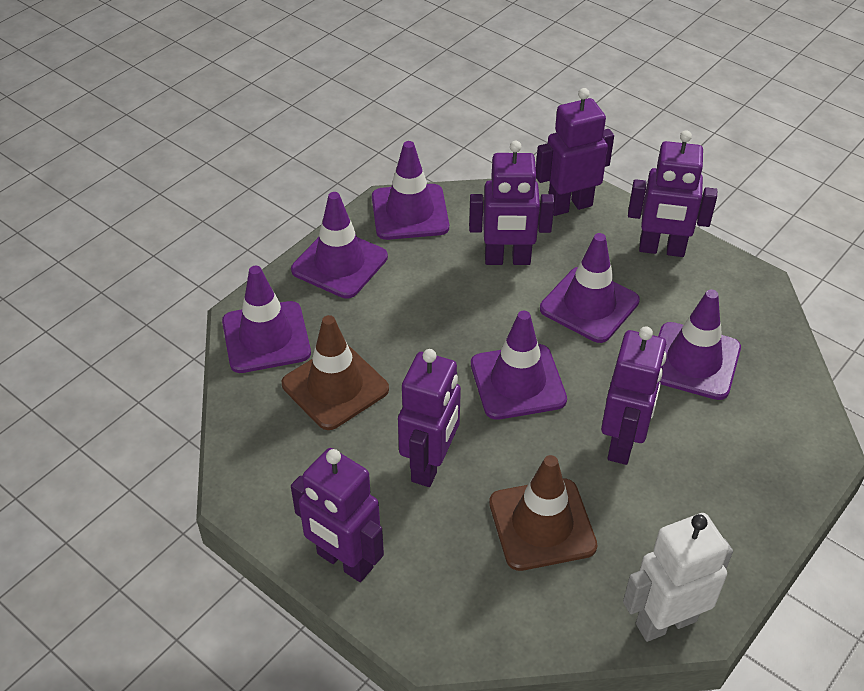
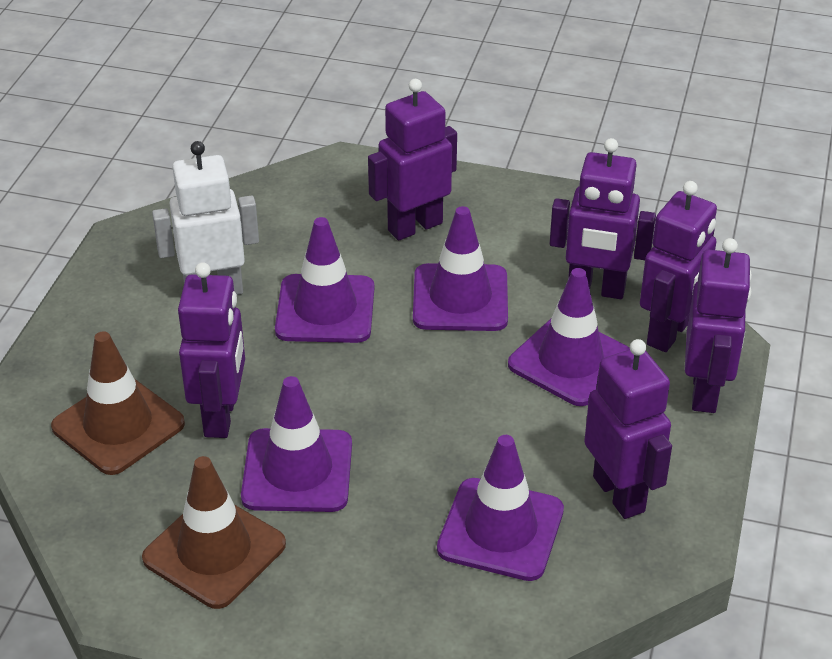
purple traffic cone: [222,266,311,373] [291,192,388,299] [372,141,449,240] [471,311,567,420] [540,233,640,343] [658,289,741,400] = 6 -> [241,376,352,512] [275,217,374,343] [413,206,508,331] [437,435,564,581] [508,268,630,406] = 5

